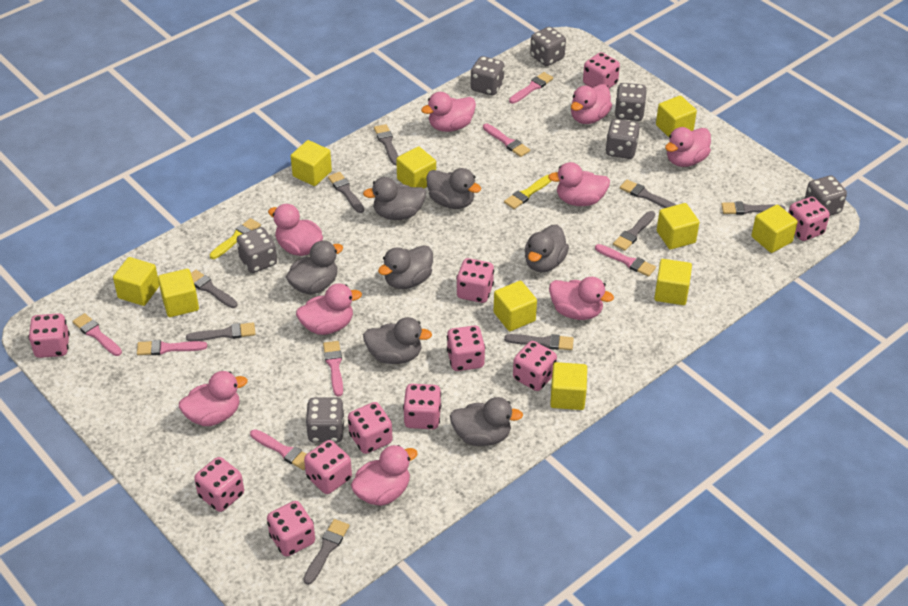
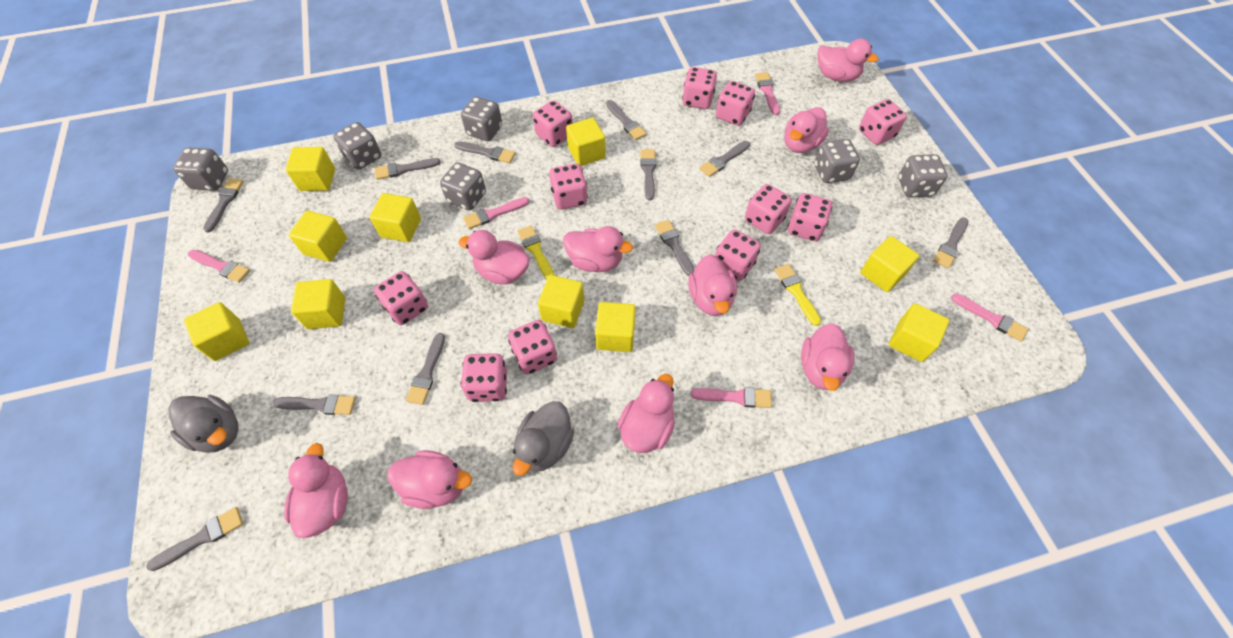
grey brush: [186,322,255,341] [191,270,238,308] [303,519,349,585] [328,172,364,213] [374,124,398,165] [504,334,574,350] [613,211,655,251] [620,180,676,208] [721,202,785,215] = 9 -> [146,507,243,571] [203,178,244,233] [273,395,356,415] [374,158,441,180] [406,333,445,405] [454,141,516,163] [606,100,647,140] [640,150,656,200] [655,220,694,276] [699,141,750,177] [933,217,968,268] = 11
grey dice: [237,227,277,273] [306,398,345,443] [471,56,505,95] [530,27,566,66] [605,119,640,159] [615,83,647,121] [805,175,847,216] = 7 -> [173,147,228,191] [333,122,381,169] [440,163,486,210] [461,97,502,141] [815,139,860,183] [898,154,947,197] = 6
grey duck: [286,241,343,295] [363,177,426,220] [363,317,432,364] [378,245,433,289] [426,168,481,209] [450,397,523,446] [525,225,569,272] = 7 -> [168,395,238,453] [513,401,574,476] = 2
pink brush: [73,313,122,356] [137,340,207,355] [250,429,307,470] [323,341,343,396] [483,123,530,157] [509,72,553,104] [595,244,656,277] = 7 -> [188,250,250,283] [463,197,529,229] [691,387,772,408] [755,72,780,115] [951,293,1028,342] = 5

